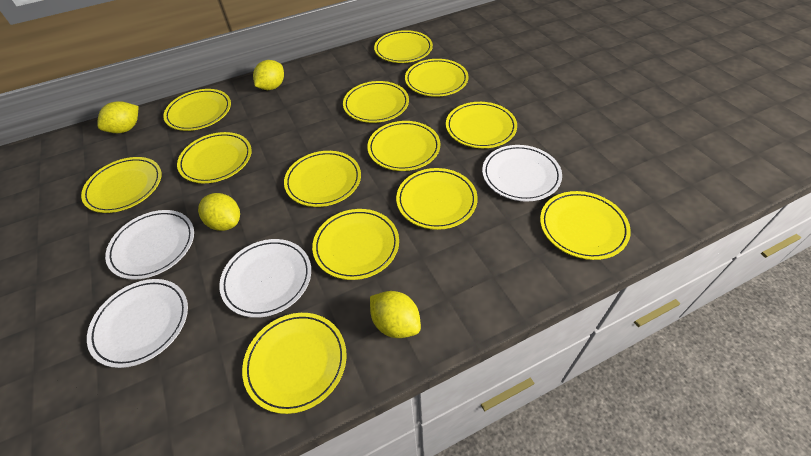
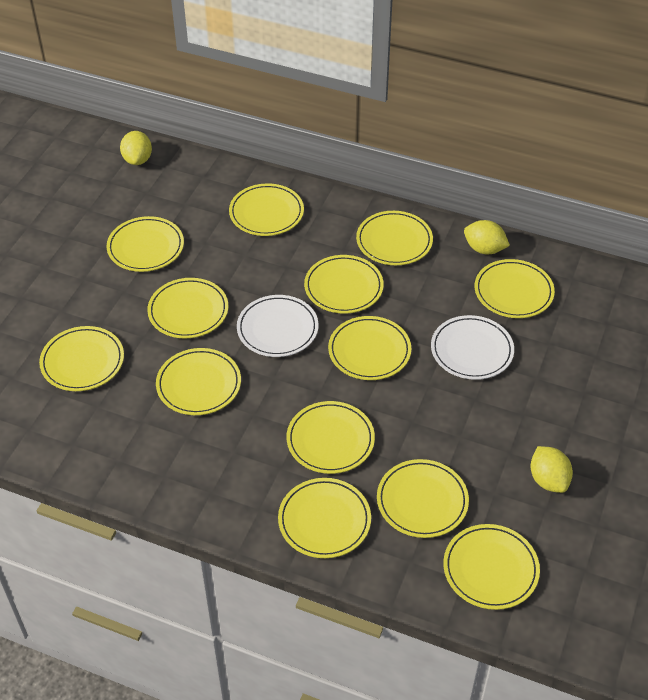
white plate: [87,279,188,368] [105,210,194,280] [219,239,311,318] [482,145,562,202] = 4 -> [237,295,319,357] [431,315,514,380] = 2
yellow lemon: [97,101,139,133] [198,193,240,231] [253,60,284,90] [370,291,421,338] = 4 -> [120,131,152,165] [464,220,510,254] [531,446,573,493] = 3

